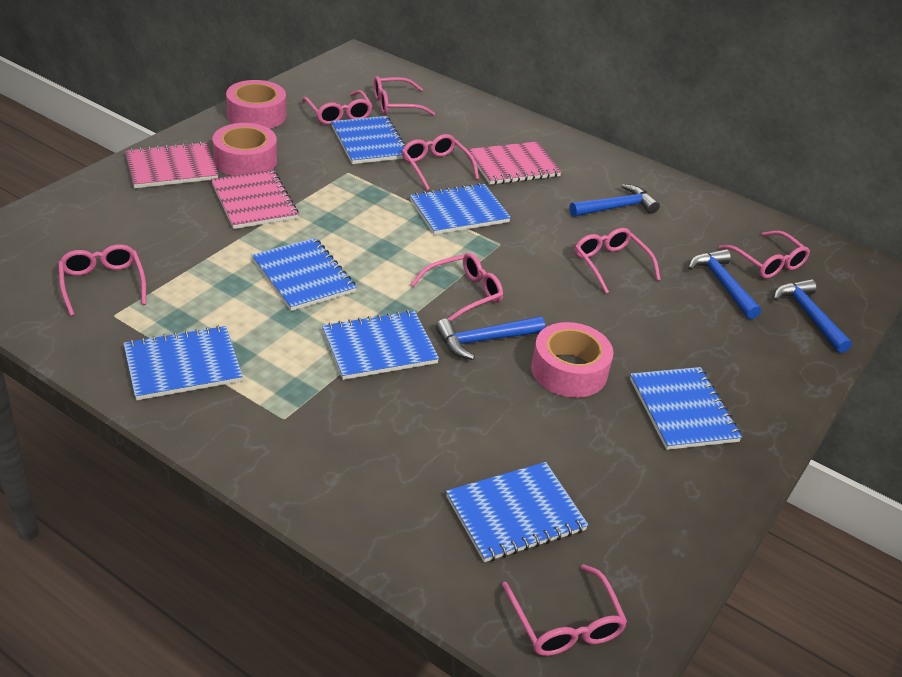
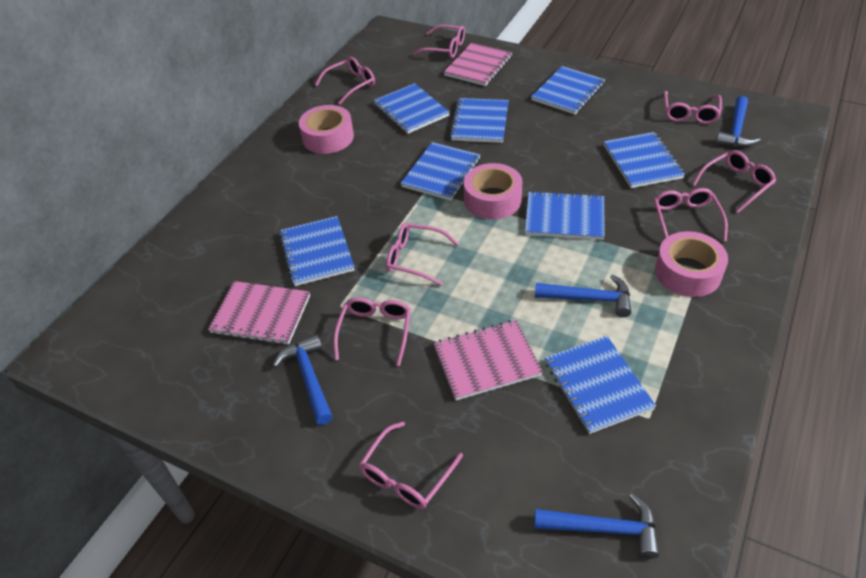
blue notebook: [123,325,243,400] [252,238,357,311] [322,310,439,380] [331,116,406,164] [410,183,511,235] [446,462,588,562] [630,367,742,450] = 7 -> [279,216,355,286] [374,83,450,134] [401,142,480,201] [450,98,509,143] [525,191,605,240] [531,66,605,114] [545,336,656,434] [604,132,685,188] = 8

